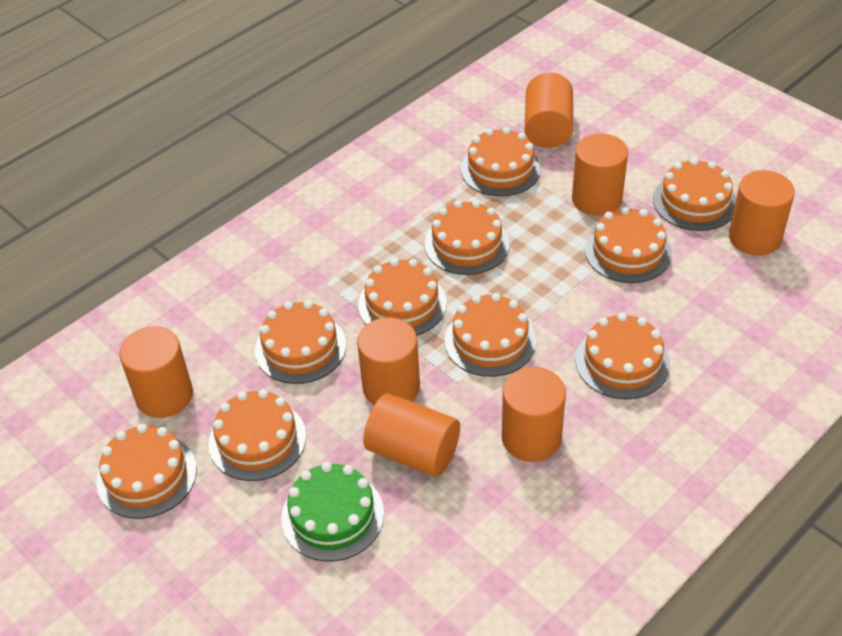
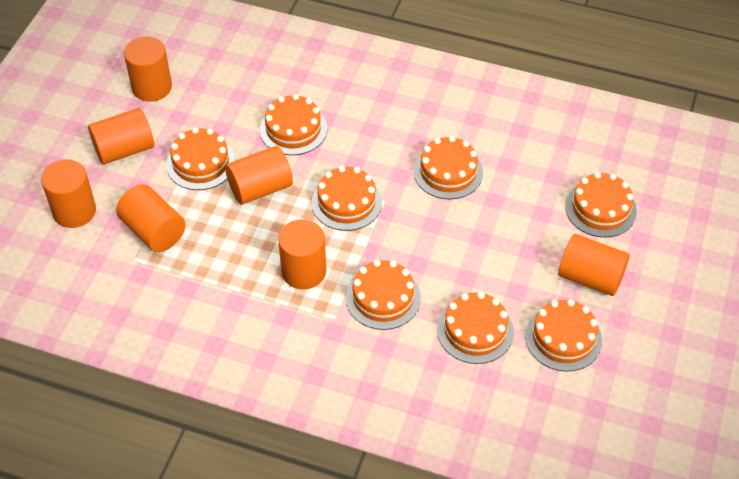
green cake: [281,462,384,561] = 1 -> none = 0
orange cake: [96,424,197,519] [208,389,306,481] [255,301,346,384] [358,258,447,336] [425,200,510,275] [445,293,536,377] [461,127,541,196] [575,313,670,399] [585,206,672,283] [653,158,736,231] = 10 -> [166,127,235,190] [260,94,327,155] [312,166,382,231] [346,260,421,330] [414,136,483,199] [437,292,514,364] [525,299,602,372] [565,172,637,237] = 8

